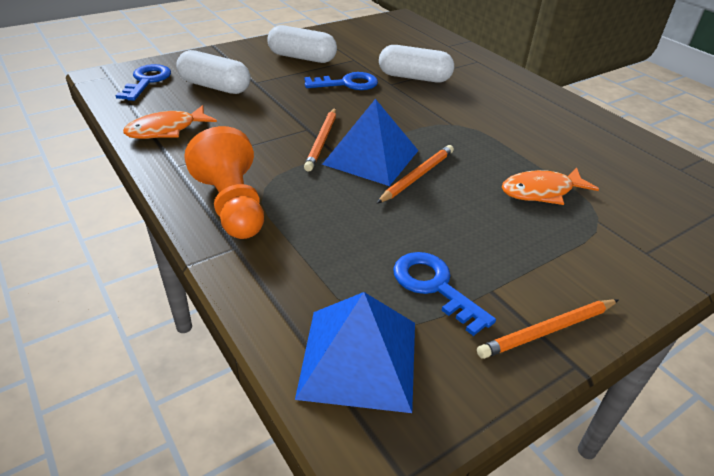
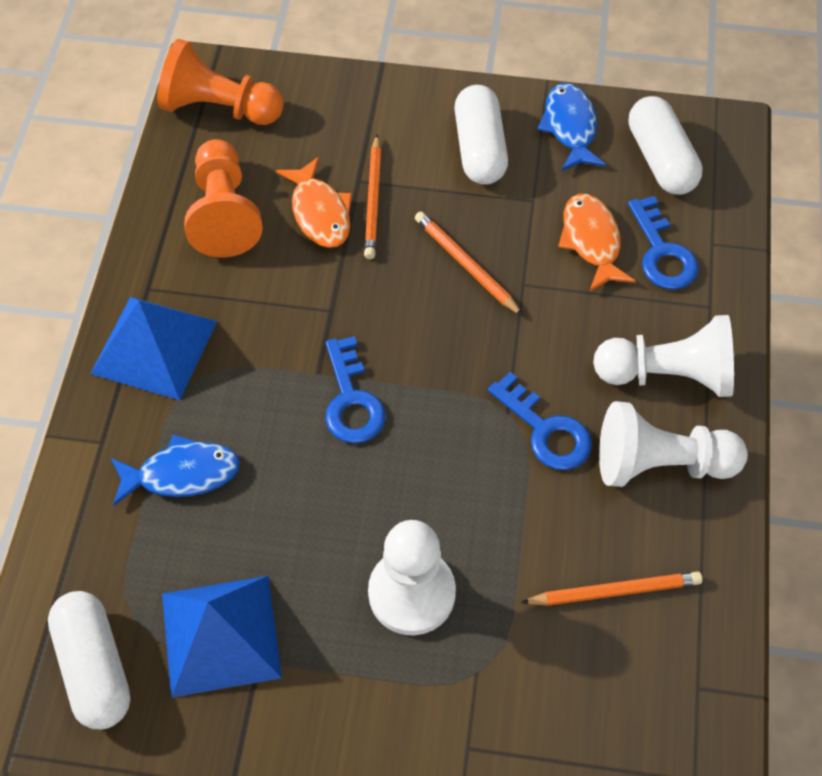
blue fish: none = 0 -> [111,434,240,506] [537,83,606,171] = 2
orange pawn: [184,126,264,239] = 1 -> [157,39,284,125] [184,139,263,258] = 2
white pawn: none = 0 -> [368,520,456,636] [593,315,734,397] [599,401,748,487] = 3

